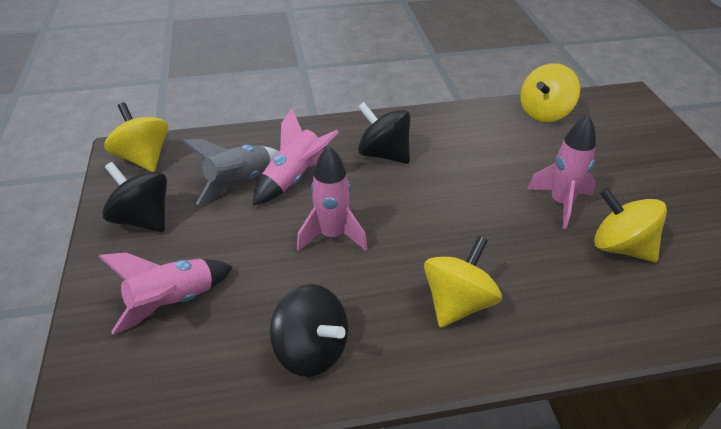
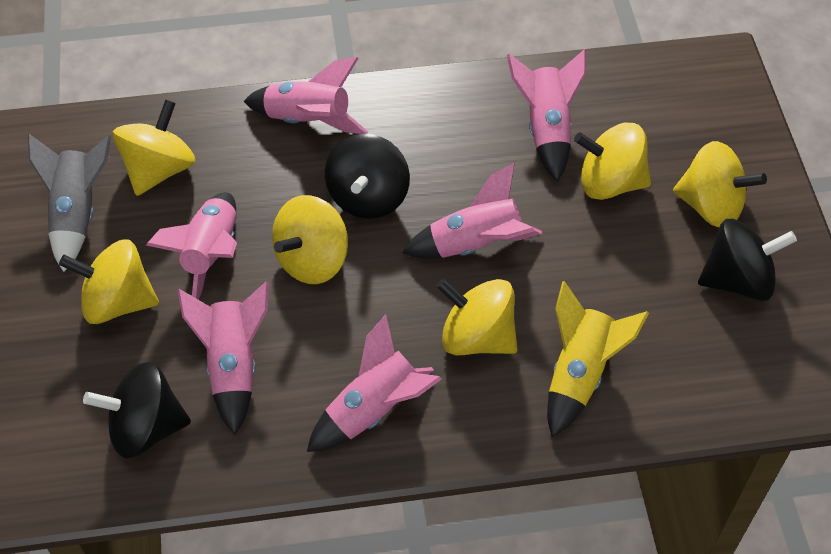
pink rocket: [98,252,233,335] [253,108,339,205] [297,146,368,251] [527,115,596,229] = 4 -> [146,192,237,300] [177,281,269,435] [244,57,368,134] [307,315,442,452] [402,163,542,258] [507,49,586,182] = 6
yellow rocket: none = 0 -> [547,281,649,437] = 1
yellow spinning top: [104,102,168,172] [424,236,502,328] [520,63,580,122] [594,188,667,262] = 4 -> [59,239,159,324] [113,99,195,196] [272,195,348,284] [436,278,517,356] [574,122,651,200] [673,141,767,227] = 6

